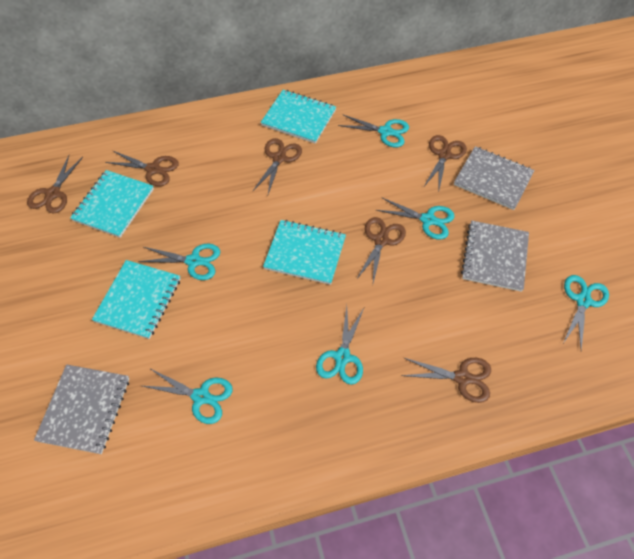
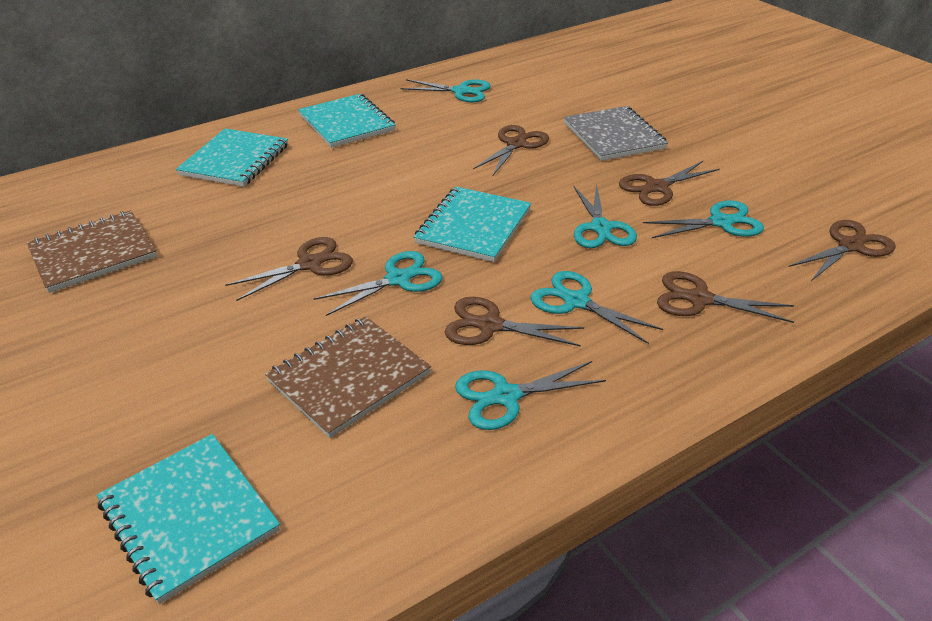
brown notebook: none = 0 -> [27,210,157,293] [265,316,431,438] = 2
grey notebook: [34,364,129,454] [454,146,535,210] [461,220,529,292] = 3 -> [564,106,668,161] = 1

